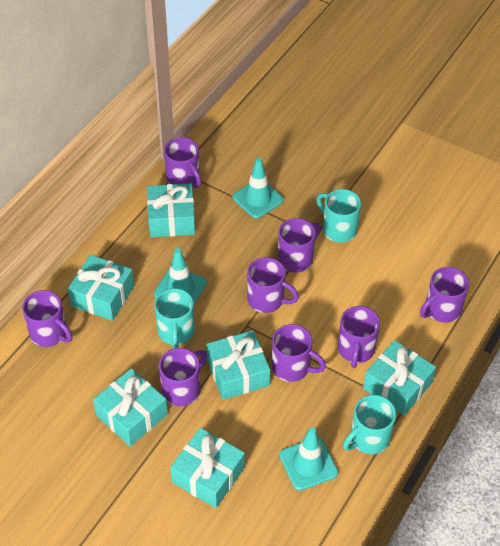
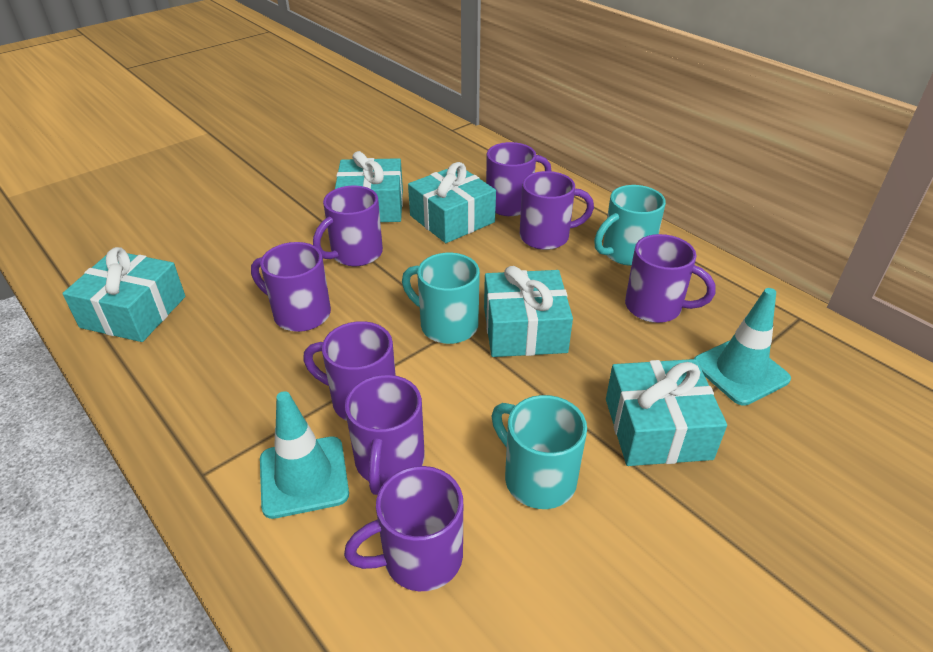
turquoise gift: [68,255,134,321] [93,368,168,446] [147,184,195,237] [170,428,245,508] [206,330,270,400] [363,340,436,416] = 6 -> [62,247,185,342] [335,151,403,222] [408,162,496,243] [484,266,573,357] [606,359,727,466] = 5
turquoise traffic cone: [154,248,207,304] [232,157,284,218] [280,427,338,491] = 3 -> [260,391,349,519] [694,288,791,406] = 2

